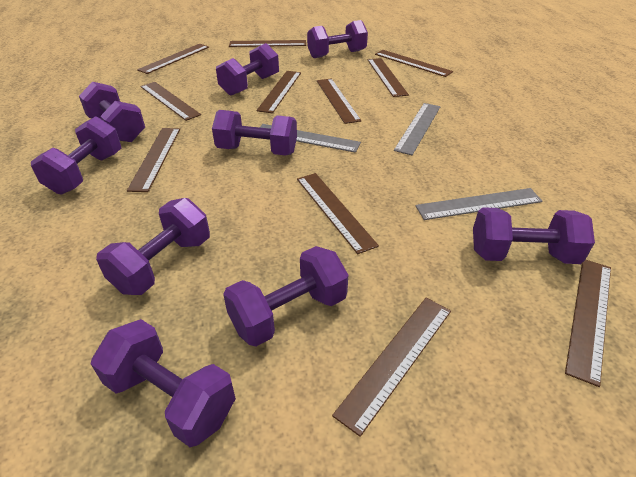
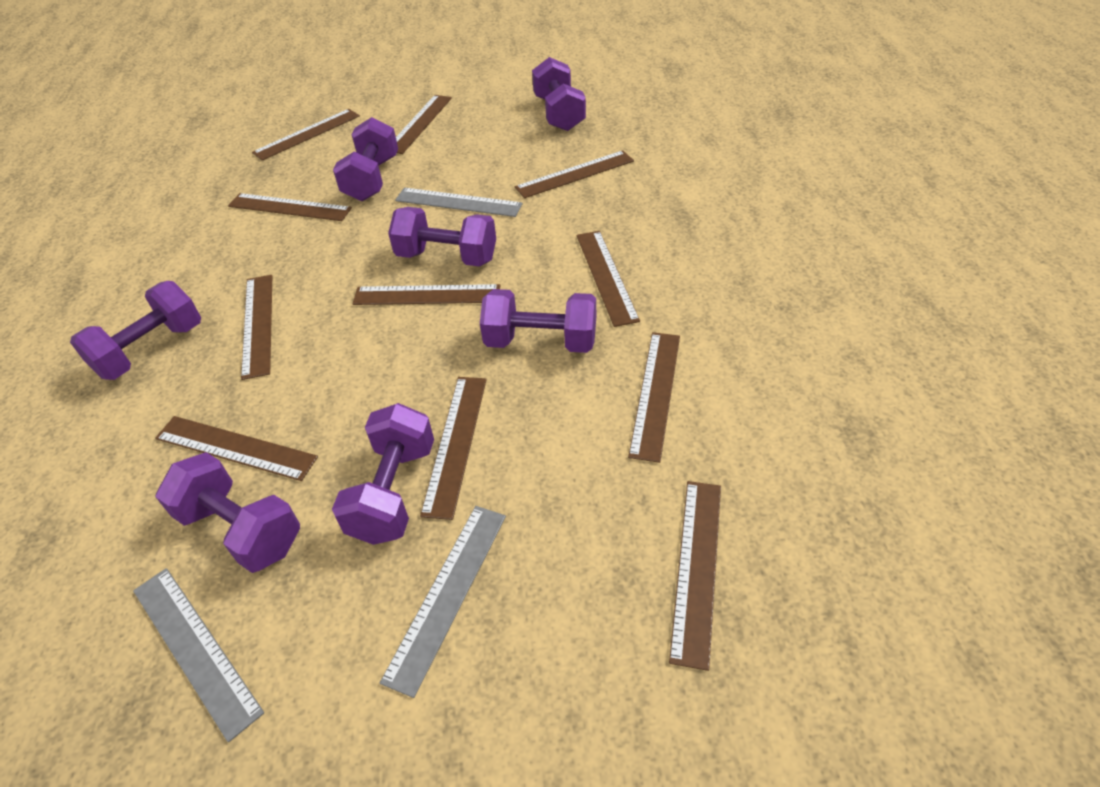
purple dumbbell: [31,116,121,194] [79,82,145,142] [91,319,236,447] [96,198,210,295] [212,110,297,156] [216,43,279,96] [223,246,348,347] [307,20,368,58] [473,207,595,264] = 9 -> [70,281,201,380] [155,452,300,573] [332,403,434,545] [333,117,398,201] [388,207,496,267] [480,289,596,353] [532,57,586,131] = 7

